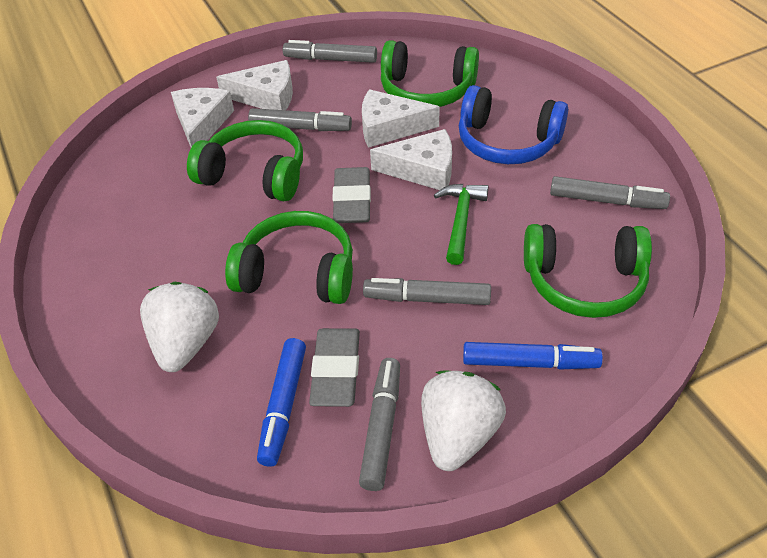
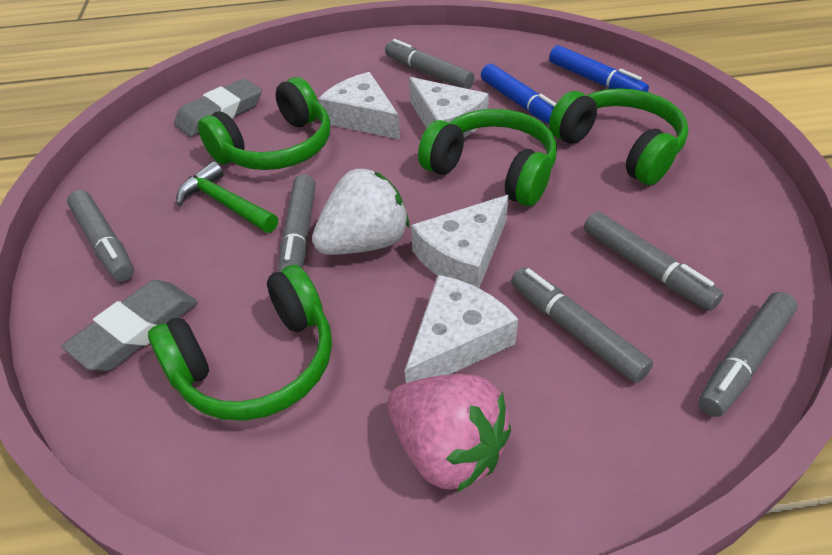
blue headphones: [459,85,568,164] = 1 -> none = 0
grey marker: [248,108,352,131] [283,40,377,63] [359,358,400,491] [363,278,491,305] [550,176,670,209] = 5 -> [67,190,134,281] [278,174,316,272] [385,39,474,89] [511,267,653,383] [584,211,724,311] [698,292,798,417] = 6
pink strawberry: none = 0 -> [388,374,511,492] = 1
white strawberry: [140,282,219,372] [421,370,506,471] = 2 -> [312,168,409,255] = 1

